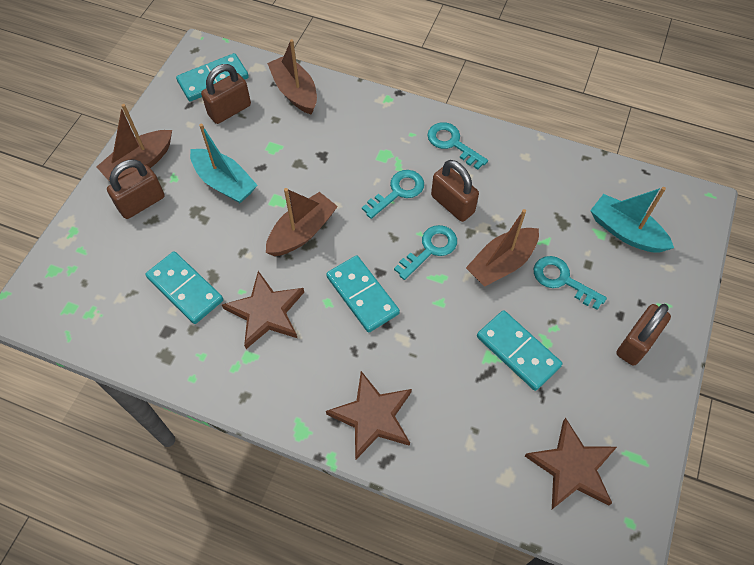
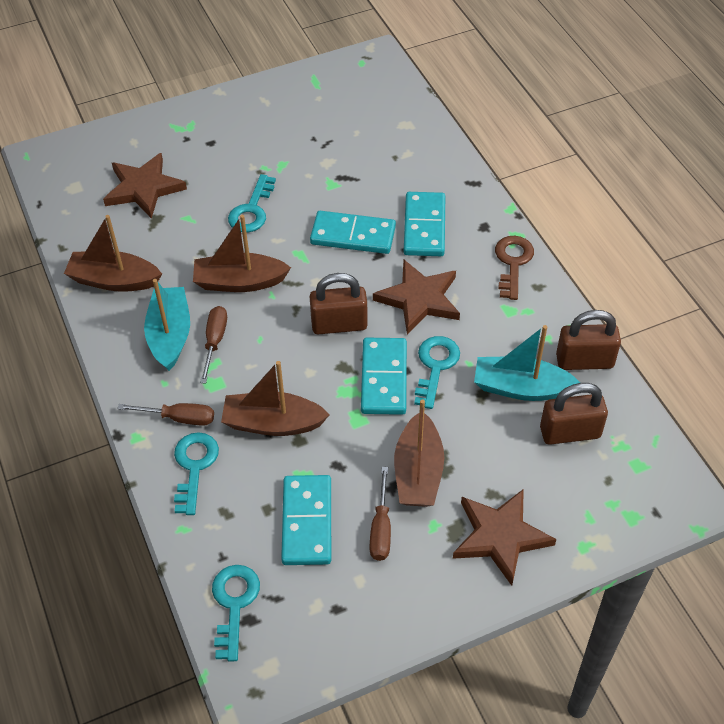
brown key: none = 0 -> [495,236,534,300] = 1
brown padlock: [107,159,165,219] [201,64,251,124] [431,160,479,222] [616,304,671,366] = 4 -> [310,273,368,334] [540,383,608,445] [556,310,621,370] = 3
brown screwdriver: none = 0 -> [117,403,214,426] [200,306,227,384] [370,467,391,561] = 3

